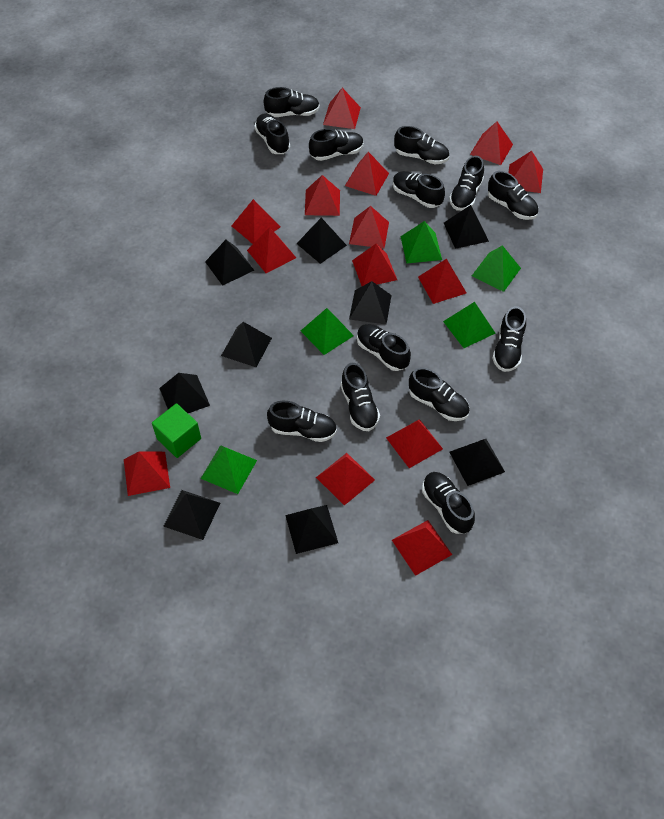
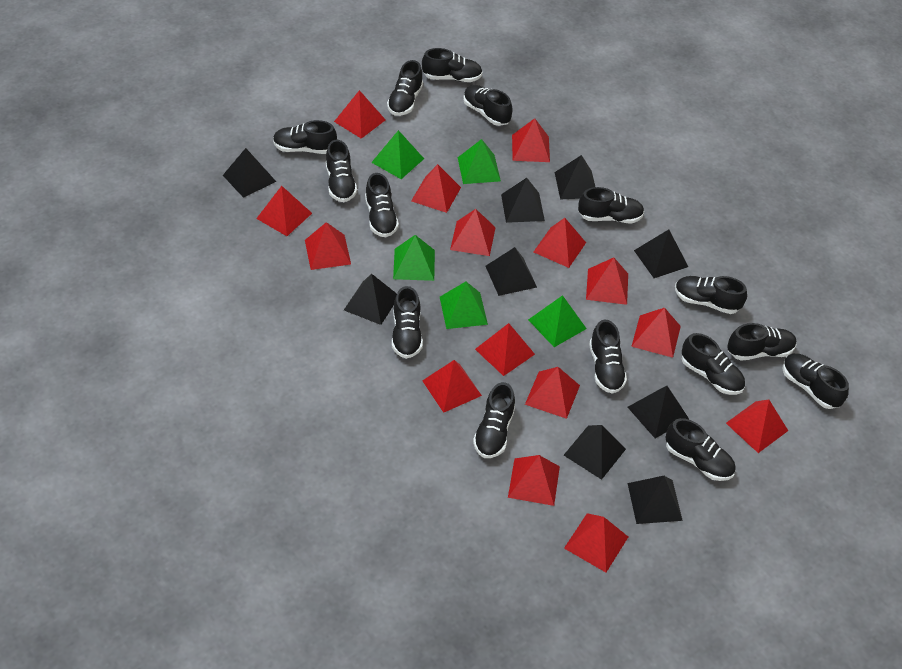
black shoe: [254,113,290,154] [264,87,320,117] [267,401,337,442] [309,129,364,161] [341,363,380,431] [357,324,411,371] [393,171,445,208] [394,126,449,164] [409,368,470,421] [422,472,475,534] [449,156,484,211] [488,171,538,220] [492,306,526,372] = 13 -> [273,120,337,154] [326,140,357,202] [365,173,399,237] [387,60,423,116] [392,286,423,359] [422,48,483,82] [463,85,513,126] [473,382,515,458] [578,187,644,223] [589,320,627,394] [666,418,736,481] [675,276,747,314] [682,333,745,395] [727,323,797,361] [783,354,849,409] = 15
green cube: [152,403,201,458] = 1 -> none = 0
red pyramid: [124,451,170,496] [232,199,281,244] [247,227,296,273] [305,175,340,216] [316,453,375,505] [323,88,361,129] [345,152,389,196] [349,206,389,248] [352,244,397,286] [386,419,443,468] [392,520,452,576] [418,259,467,304] [470,121,513,165] [508,151,543,193] = 14 -> [256,186,312,236] [305,222,351,270] [334,90,386,139] [411,164,461,213] [422,360,482,413] [450,209,496,256] [475,323,535,376] [508,455,560,506] [512,118,550,162] [525,367,580,419] [534,218,586,268] [564,513,628,572] [586,257,628,305] [631,308,681,358] [726,400,788,453] = 15

